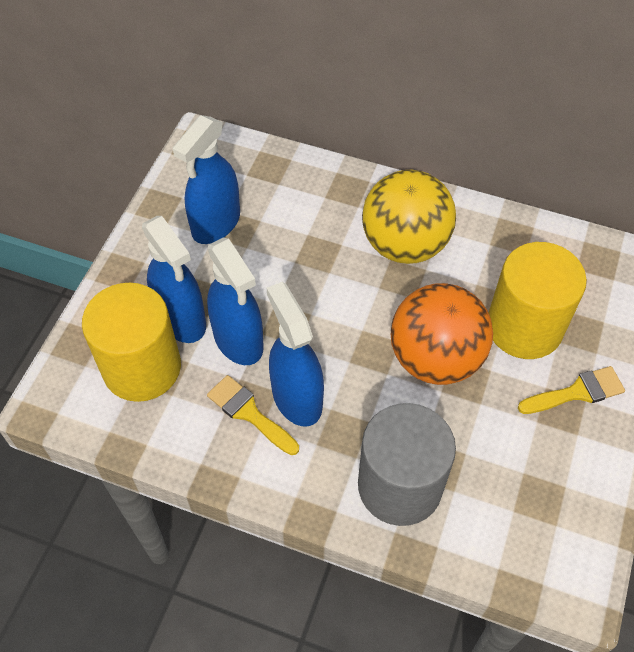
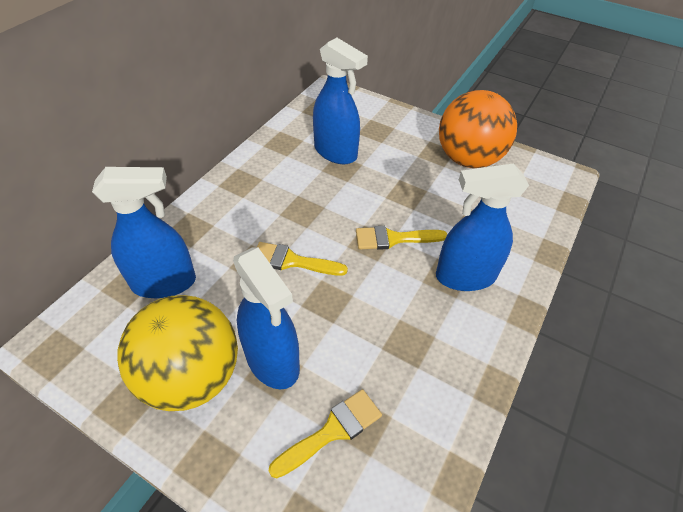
grey cylinder: [358,403,456,526] = 1 -> none = 0
yellow brush: [207,375,299,455] [518,366,625,414] = 2 -> [257,242,348,276] [269,389,382,478] [356,226,447,250] = 3
yellow cylinder: [82,283,181,402] [489,242,587,359] = 2 -> none = 0

